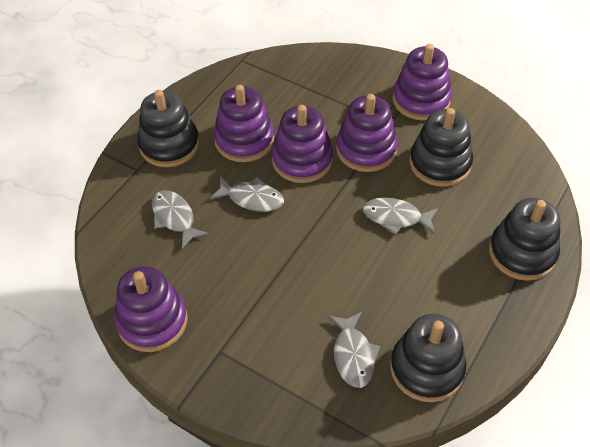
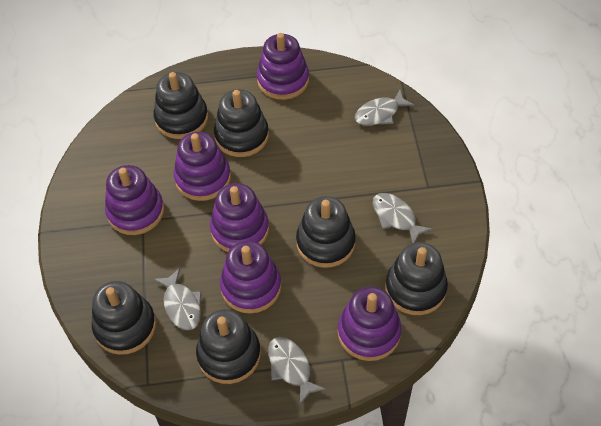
black stacking toy: [137,90,199,167] [390,314,467,402] [410,108,473,187] [489,198,560,281] = 4 -> [92,281,156,355] [154,72,208,139] [196,309,261,384] [214,89,269,157] [296,196,356,268] [385,242,448,315] = 6
purple stacking toy: [115,266,188,352] [213,85,274,162] [271,105,333,183] [336,94,398,172] [393,44,452,121] = 5 -> [105,165,164,235] [174,132,231,201] [210,183,269,252] [220,241,282,314] [257,33,309,100] [338,287,401,361] = 6

